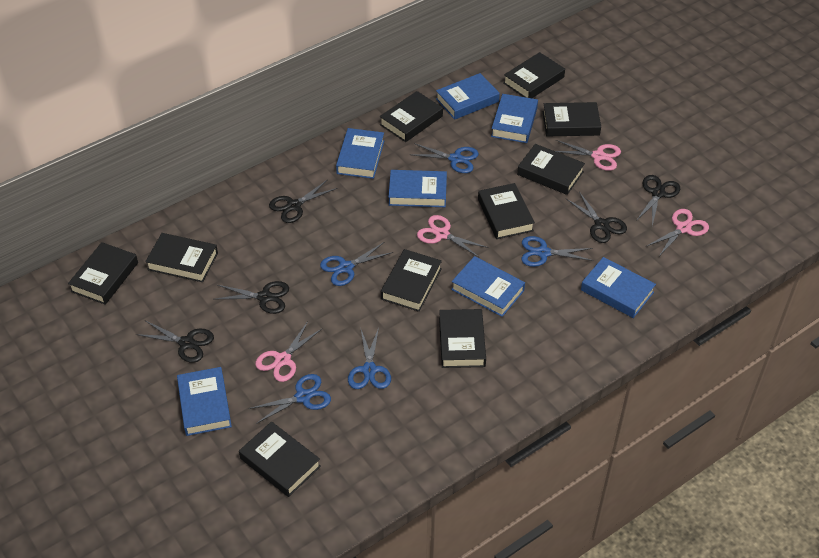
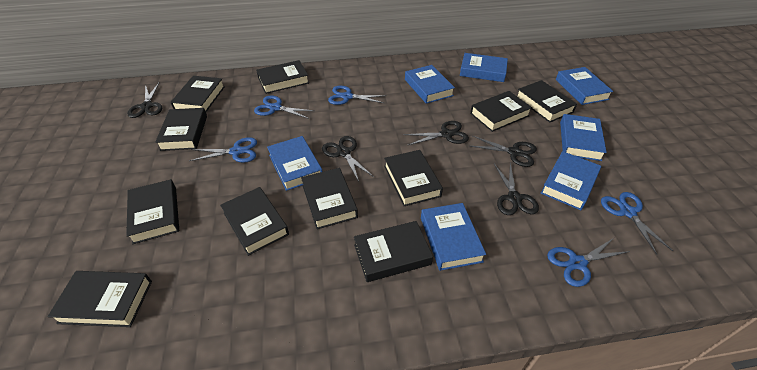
black book: [68,242,138,305] [145,233,218,282] [239,421,321,497] [380,91,443,142] [381,249,442,312] [439,309,486,368] [478,183,535,239] [504,52,565,98] [517,144,585,195] [543,102,601,136] = 10 -> [47,271,152,327] [126,179,179,244] [155,108,207,151] [170,76,225,112] [220,187,289,256] [256,60,309,94] [301,168,358,229] [354,221,433,282] [384,150,443,206] [470,91,532,132] [517,80,577,123] = 11
pink scissors: [255,321,323,382] [417,215,489,258] [555,140,621,171] [647,209,709,256] = 4 -> none = 0

